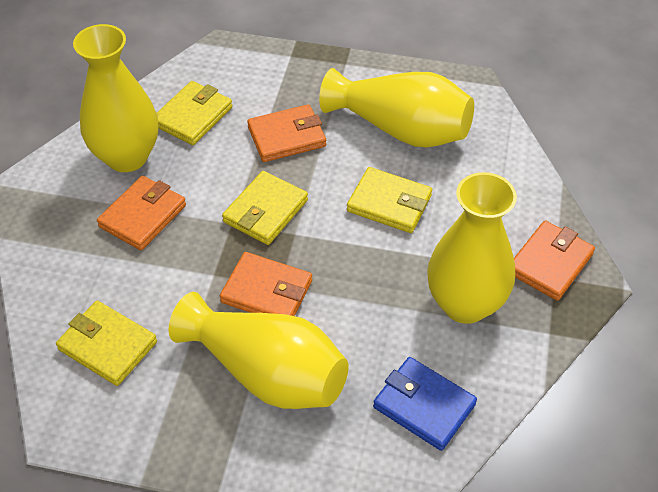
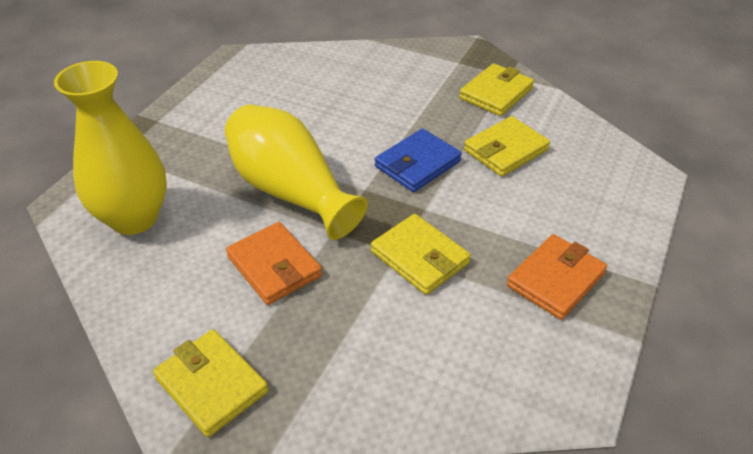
orange wallet: [97,176,186,250] [220,252,312,316] [247,104,326,162] [514,220,595,301] = 4 -> [226,222,322,305] [507,234,607,320] = 2
yellow vase: [73,24,158,172] [169,292,349,409] [319,68,474,148] [427,172,517,324] = 4 -> [54,61,167,235] [225,104,368,240] = 2

